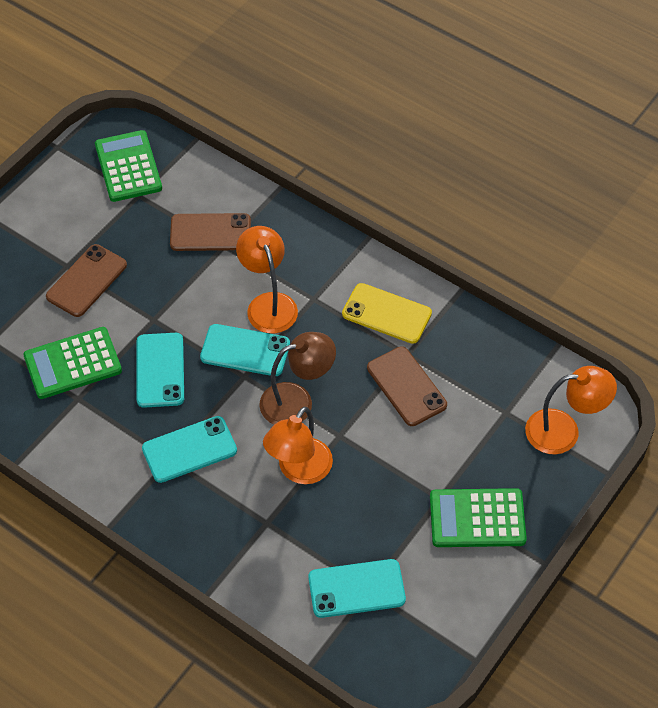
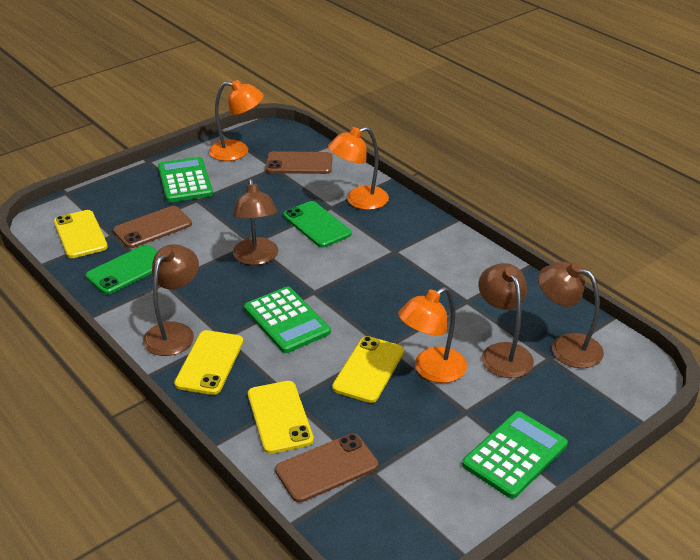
brown lamp: [259,332,336,425] = 1 -> [143,244,199,356] [233,178,278,265] [479,263,534,378] [538,262,604,368] = 4
green phone: none = 0 -> [85,245,158,294] [283,201,352,248] = 2
turquoise phone: [137,333,184,408] [142,416,237,483] [200,324,290,376] [308,559,406,618] = 4 -> none = 0
yellow phone: [342,283,432,344] = 1 -> [54,210,108,258] [174,330,243,395] [248,381,314,454] [332,336,404,403] = 4

